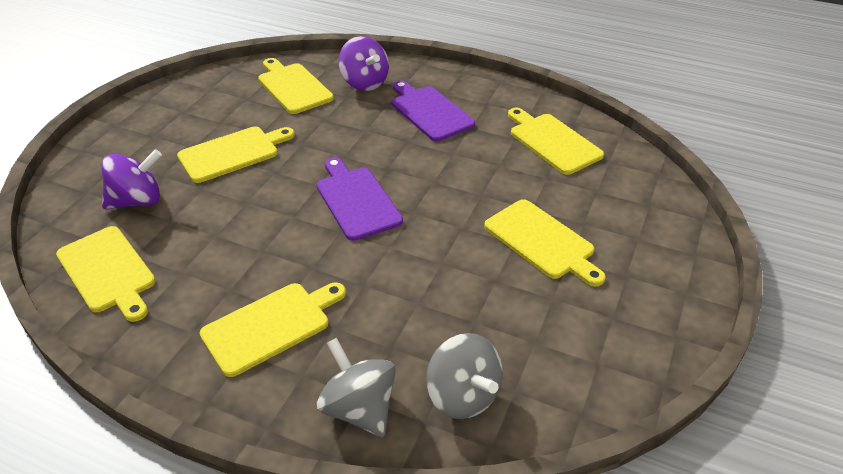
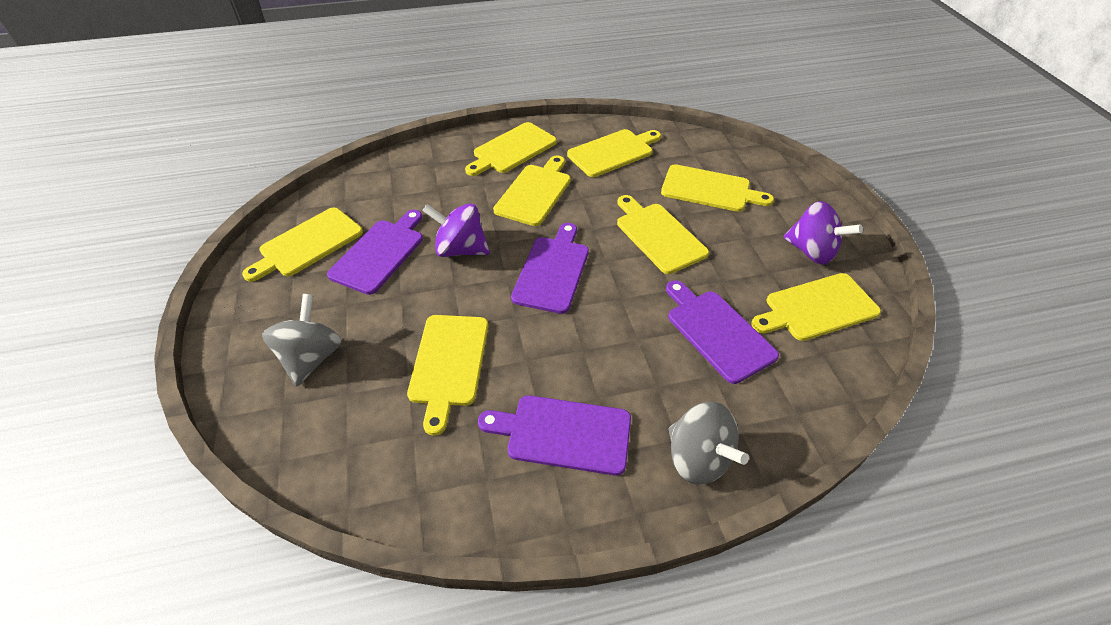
purple cutting board: [317,157,403,241] [392,80,475,141] = 2 -> [327,210,423,295] [478,395,631,476] [511,223,589,314] [666,280,779,384] = 4
yellow cutting board: [56,226,156,322] [177,126,295,183] [200,283,346,377] [258,58,334,114] [484,199,606,286] [508,108,604,175] = 6 -> [242,207,363,282] [407,315,488,436] [465,122,557,176] [493,156,571,226] [567,129,661,177] [617,195,709,274] [661,164,774,212] [751,273,881,341] = 8

